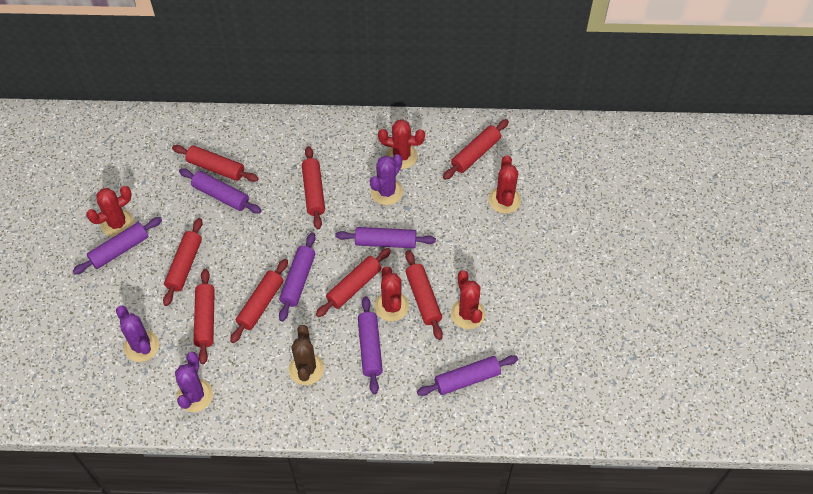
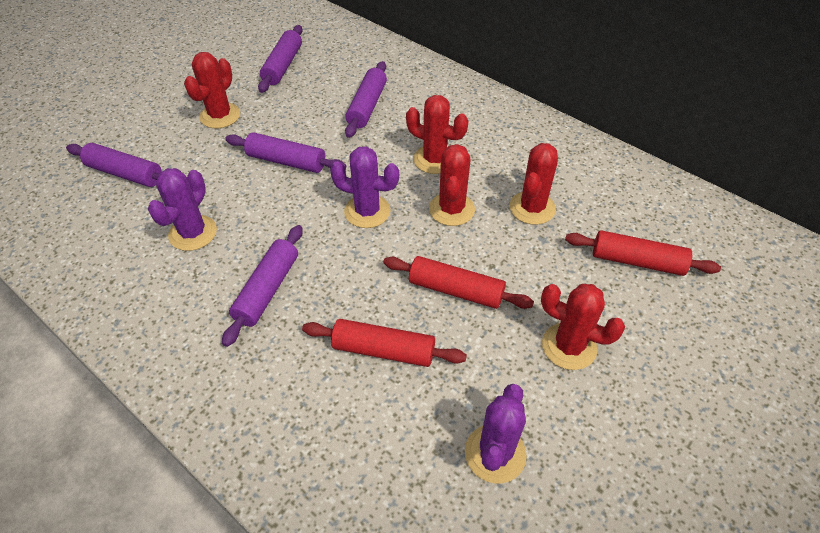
brown cactus: [289,325,324,385] = 1 -> none = 0
purple rolling pin: [72,217,162,274] [179,168,262,214] [279,232,316,321] [335,227,436,248] [358,296,383,394] [417,355,518,396] = 6 -> [66,143,162,187] [222,225,302,347] [225,132,346,173] [258,25,303,93] [345,61,387,138] = 5
red rolling pin: [163,218,203,306] [172,145,259,182] [194,269,215,364] [230,259,288,343] [302,146,325,229] [316,248,391,317] [405,250,443,340] [443,119,509,180] = 8 -> [302,319,467,367] [383,256,534,309] [565,230,721,276] = 3

